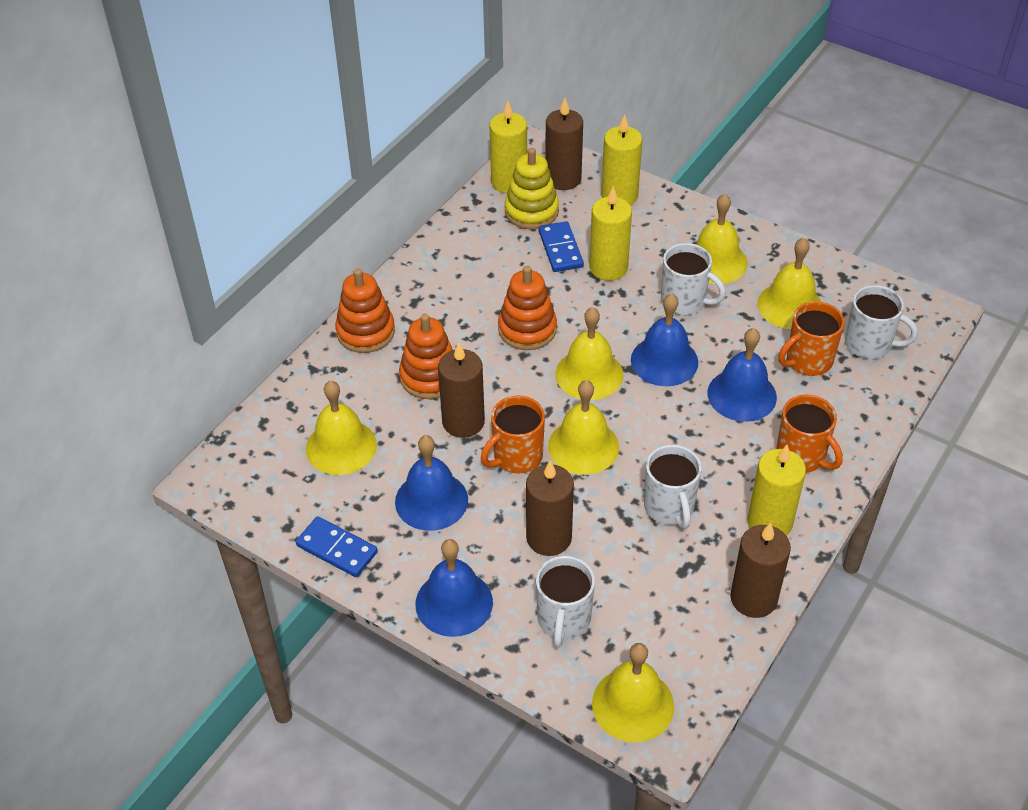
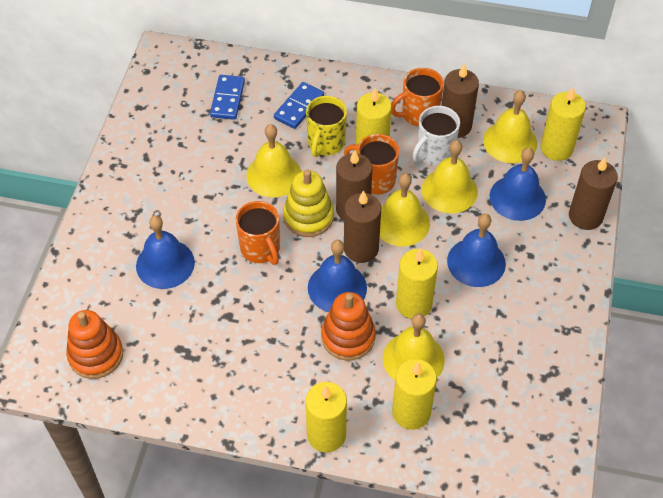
orange stacking toy: [335,268,395,353] [399,314,453,399] [498,266,557,350] = 3 -> [66,310,123,379] [321,292,376,361] = 2
white mug: [536,556,595,648] [644,445,702,529] [661,243,726,315] [845,285,918,359] = 4 -> [412,106,460,166] = 1
yellow bell: [306,381,377,475] [548,380,619,475] [555,307,623,400] [592,643,674,742] [696,194,748,284] [757,238,821,329] = 6 -> [246,124,301,197] [380,173,430,247] [383,313,445,380] [422,140,478,213] [483,90,537,163] = 5
yellow candle: [490,101,527,193] [589,186,632,281] [601,115,642,206] [747,445,806,536] = 4 -> [305,382,347,452] [356,88,392,152] [392,359,437,430] [396,248,438,319] [540,87,586,161] = 5
yellow mug: none = 0 -> [306,96,347,157] = 1

